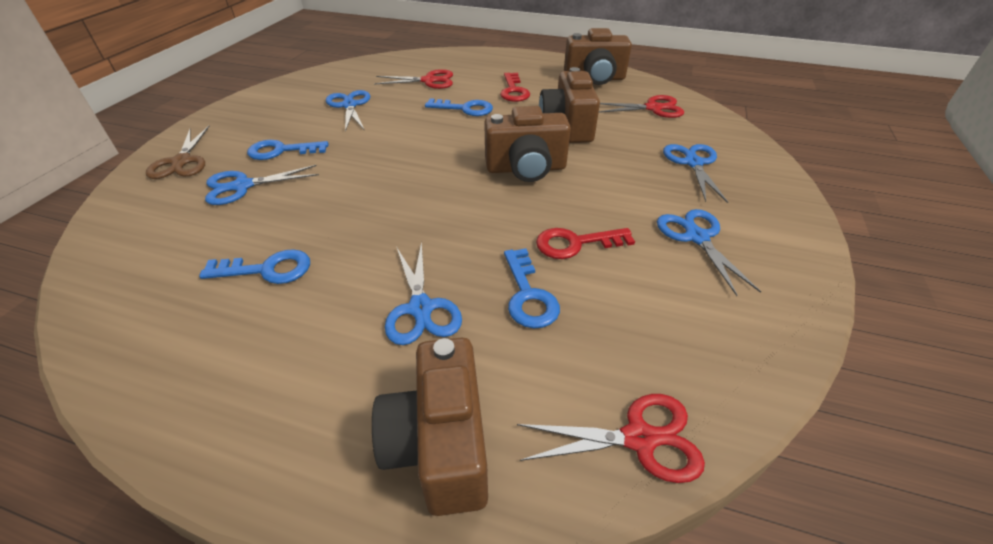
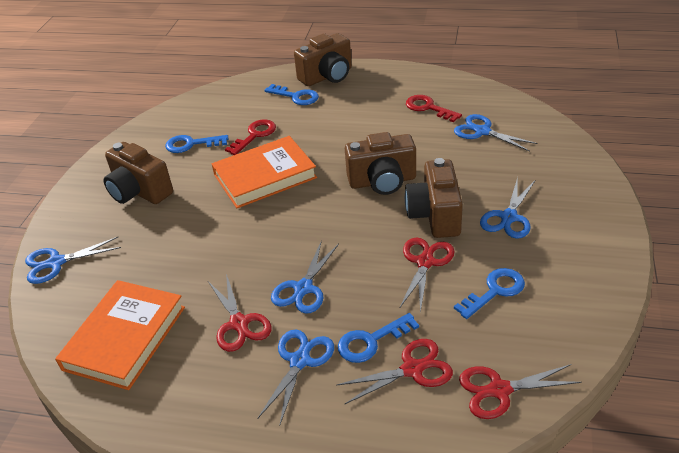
brown scissors: [146,126,210,179] = 1 -> none = 0
orange book: none = 0 -> [55,280,185,390] [212,136,317,208] = 2
red scissors: [374,69,453,89] [517,394,705,483] [599,95,684,118] = 3 -> [208,274,272,352] [336,339,453,404] [399,237,455,313] [459,364,582,419] = 4

